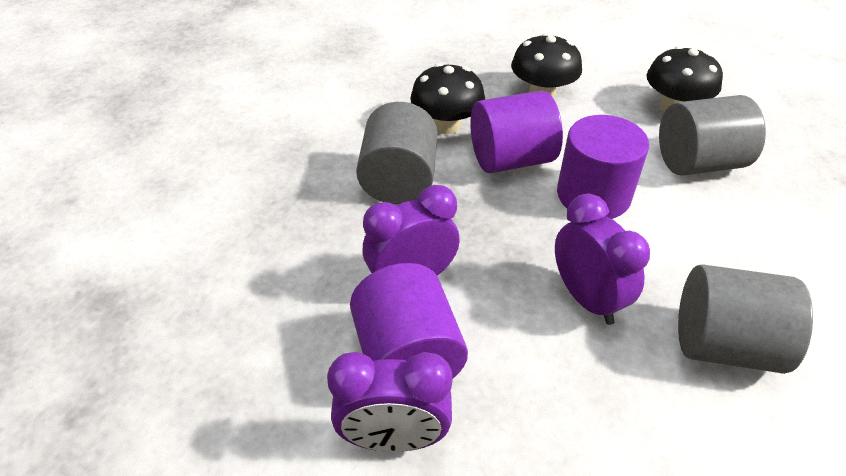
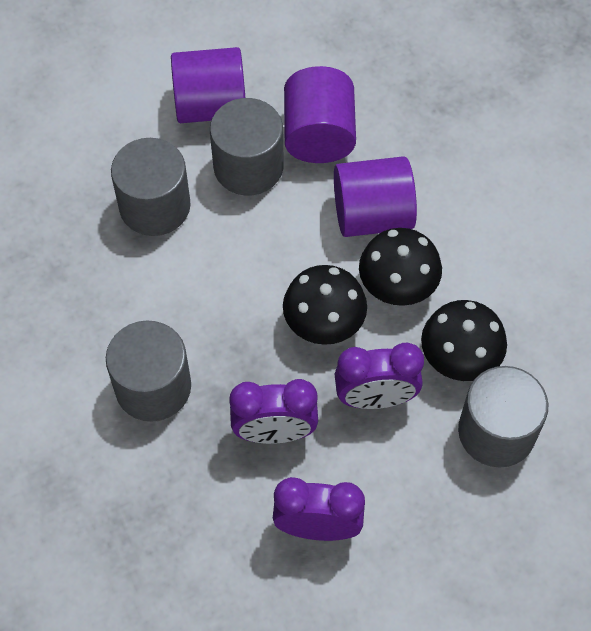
grey cylinder: [356,102,437,205] [659,95,766,176] [678,264,813,374] = 3 -> [106,320,191,422] [111,138,191,236] [210,98,284,195] [458,366,548,468] = 4

